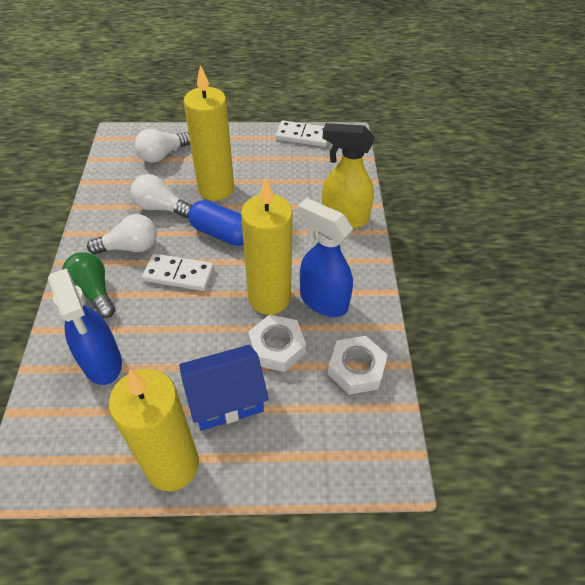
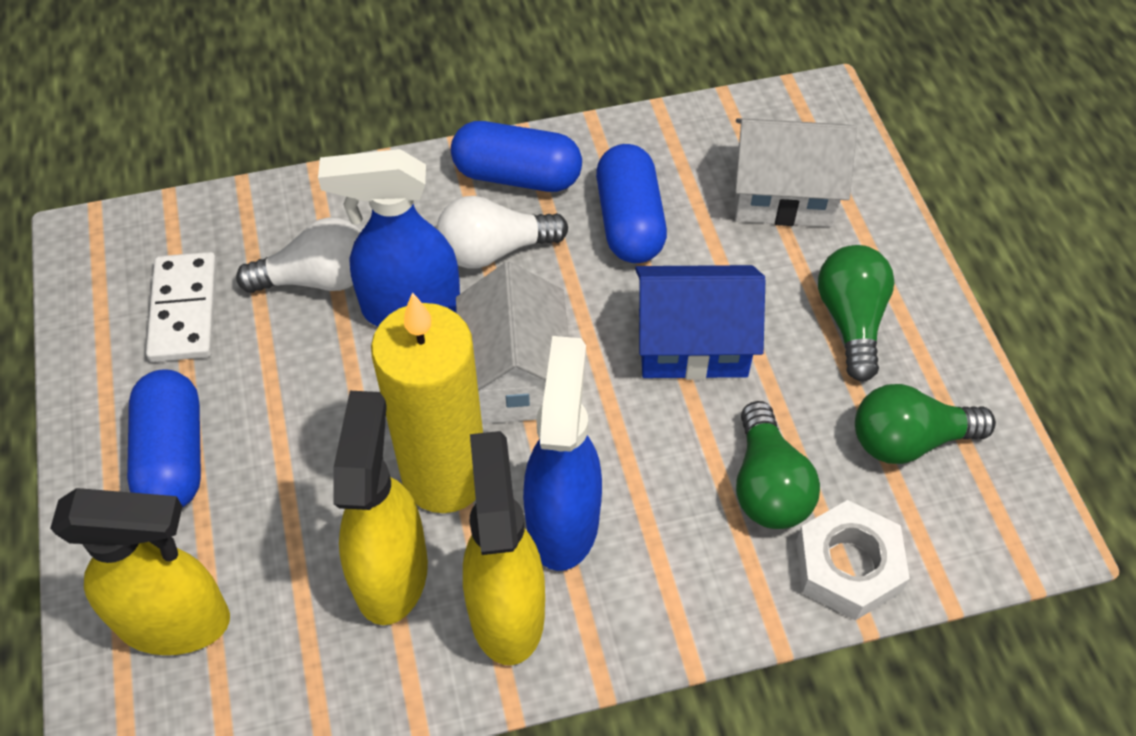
blue capsule: [188,200,244,246] = 1 -> [127,369,201,508] [451,121,582,192] [596,144,667,263] = 3
green light bulb: [62,252,115,318] = 1 -> [736,401,820,529] [818,245,895,382] [855,384,996,464] = 3
white domino: [142,254,214,291] [276,120,328,147] = 2 -> [146,252,217,362] = 1
white house: none = 0 -> [456,262,569,424] [735,118,857,227] = 2
white light bulb: [87,214,157,255] [130,174,192,218] [135,129,190,163] = 3 -> [236,217,361,293] [436,196,568,269] = 2
white nut: [248,314,306,372] [328,336,388,395] = 2 -> [796,500,910,620] = 1
yellow candle: [109,369,199,491] [184,65,234,201] [241,178,293,315] = 3 -> [371,292,483,513] = 1
yellow spray bottle: [322,123,374,228] = 1 -> [50,488,230,655] [334,391,428,625] [463,431,545,665] = 3

